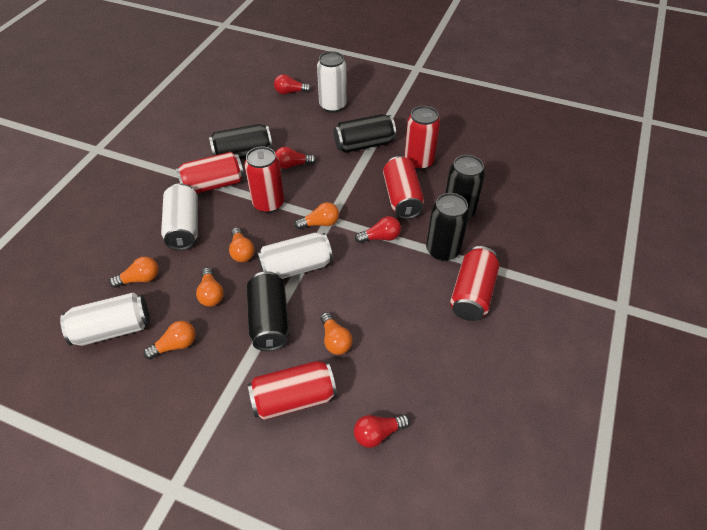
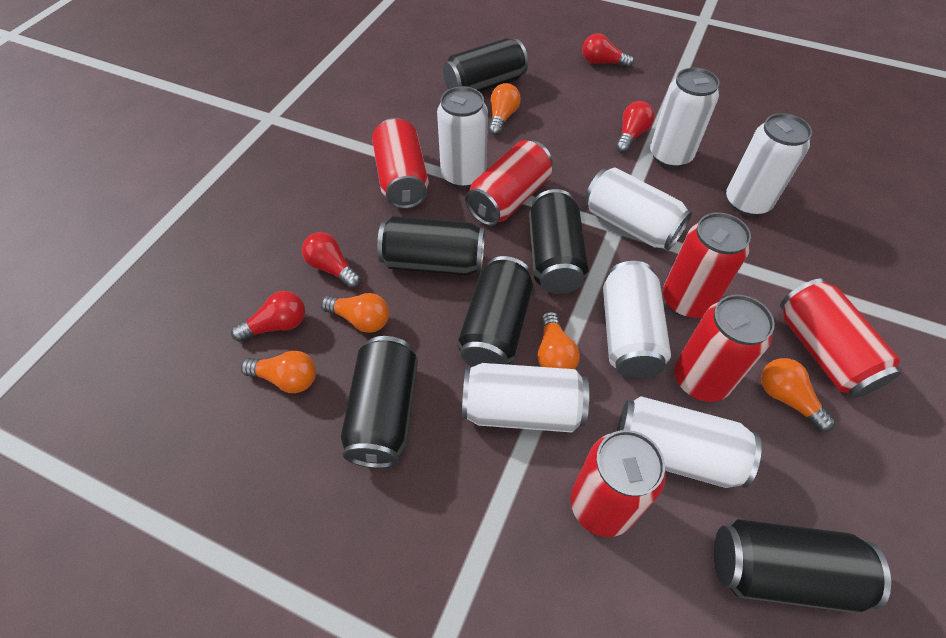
black can: [209,124,273,159] [247,271,289,351] [334,114,396,153] [426,193,469,261] [445,155,485,219] = 5 -> [341,336,418,468] [377,216,485,275] [443,38,528,93] [457,256,533,367] [529,189,589,294] [714,519,891,613] = 6
orange light bulb: [109,257,158,288] [143,321,196,359] [196,267,224,307] [229,227,255,262] [294,202,339,229] [320,312,353,355] = 6 -> [241,351,316,393] [321,293,389,333] [488,83,521,135] [538,311,580,369] [761,358,836,432] = 5
white can: [60,292,150,346] [161,183,198,250] [257,233,333,279] [317,51,347,113] = 4 -> [437,86,488,188] [462,363,589,433] [585,167,692,250] [603,261,671,379] [617,396,762,488] [650,67,720,168] [726,113,812,216] = 7

